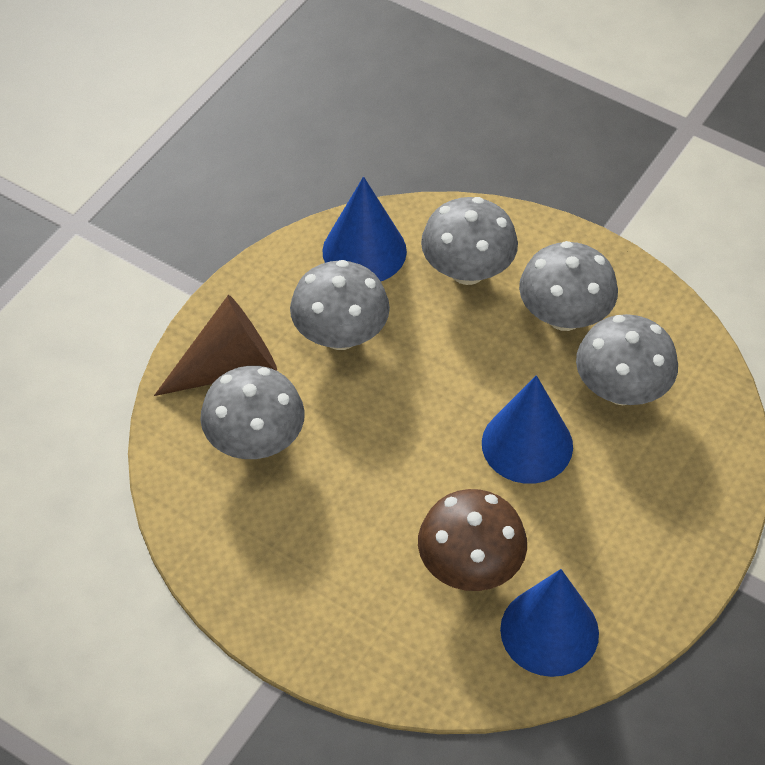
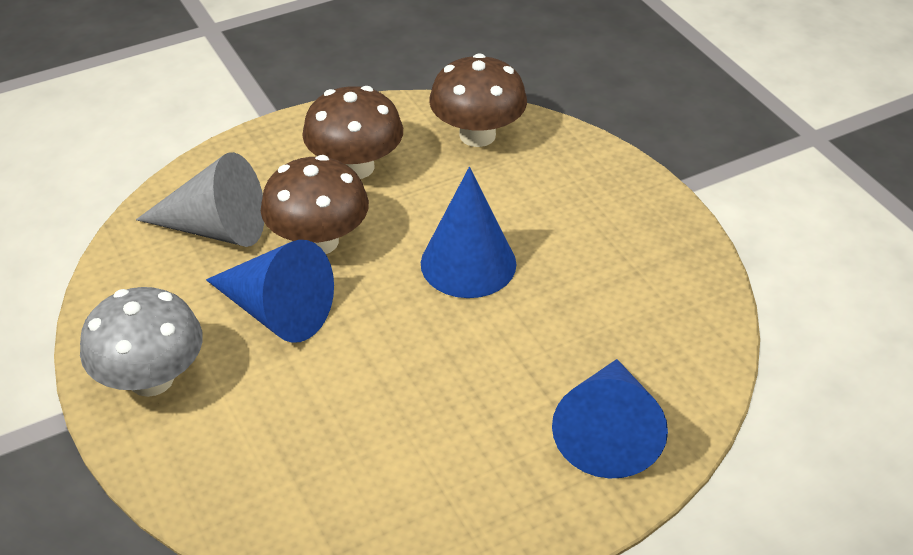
brown cone: [154,295,277,396] = 1 -> none = 0
brown mushroom: [418,489,527,591] = 1 -> [261,155,369,254] [302,86,403,179] [429,53,527,147] = 3
grey cone: none = 0 -> [136,152,264,247] = 1
grey mushroom: [200,366,305,459] [290,260,390,350] [421,197,518,285] [519,241,618,331] [576,314,678,405] = 5 -> [80,287,203,397] = 1

